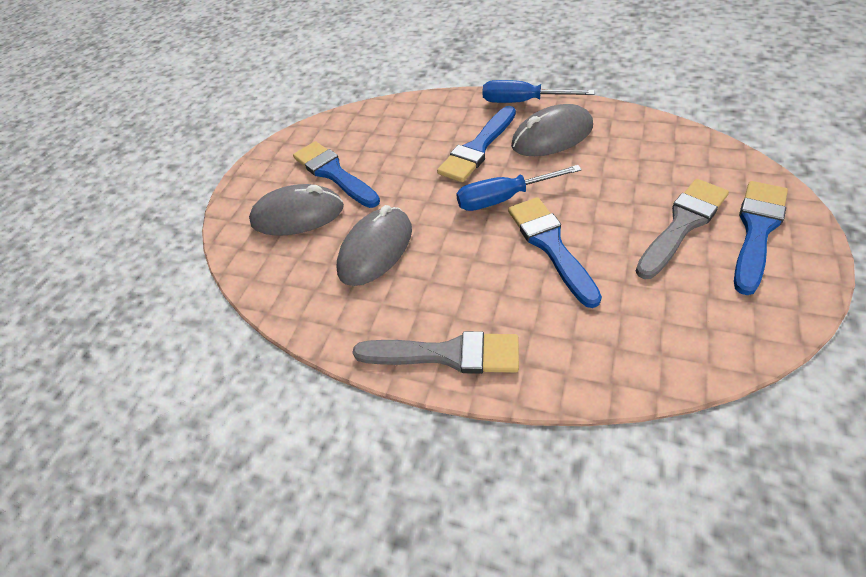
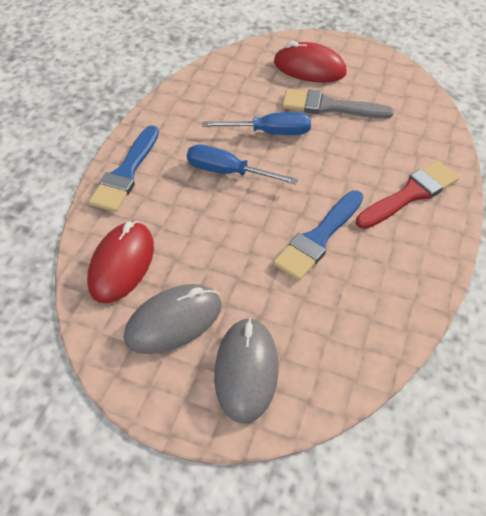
blue brush: [293,141,380,208] [437,106,516,182] [508,197,602,308] [734,181,788,295] = 4 -> [89,125,159,212] [273,190,363,281] = 2
grey brush: [352,331,519,374] [635,179,729,279] = 2 -> [282,89,394,119] = 1
grey mouse: [249,184,344,236] [337,205,412,286] [511,104,593,156] = 3 -> [124,284,222,354] [214,317,279,424] = 2
red brush: none = 0 -> [356,161,459,229] = 1
red mouse: none = 0 -> [87,221,154,303] [274,41,347,83] = 2

